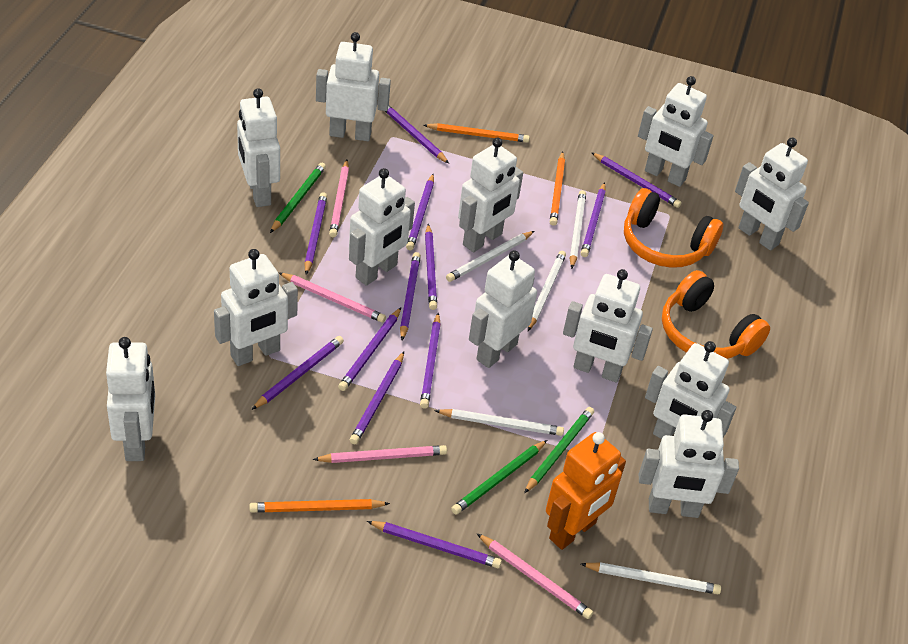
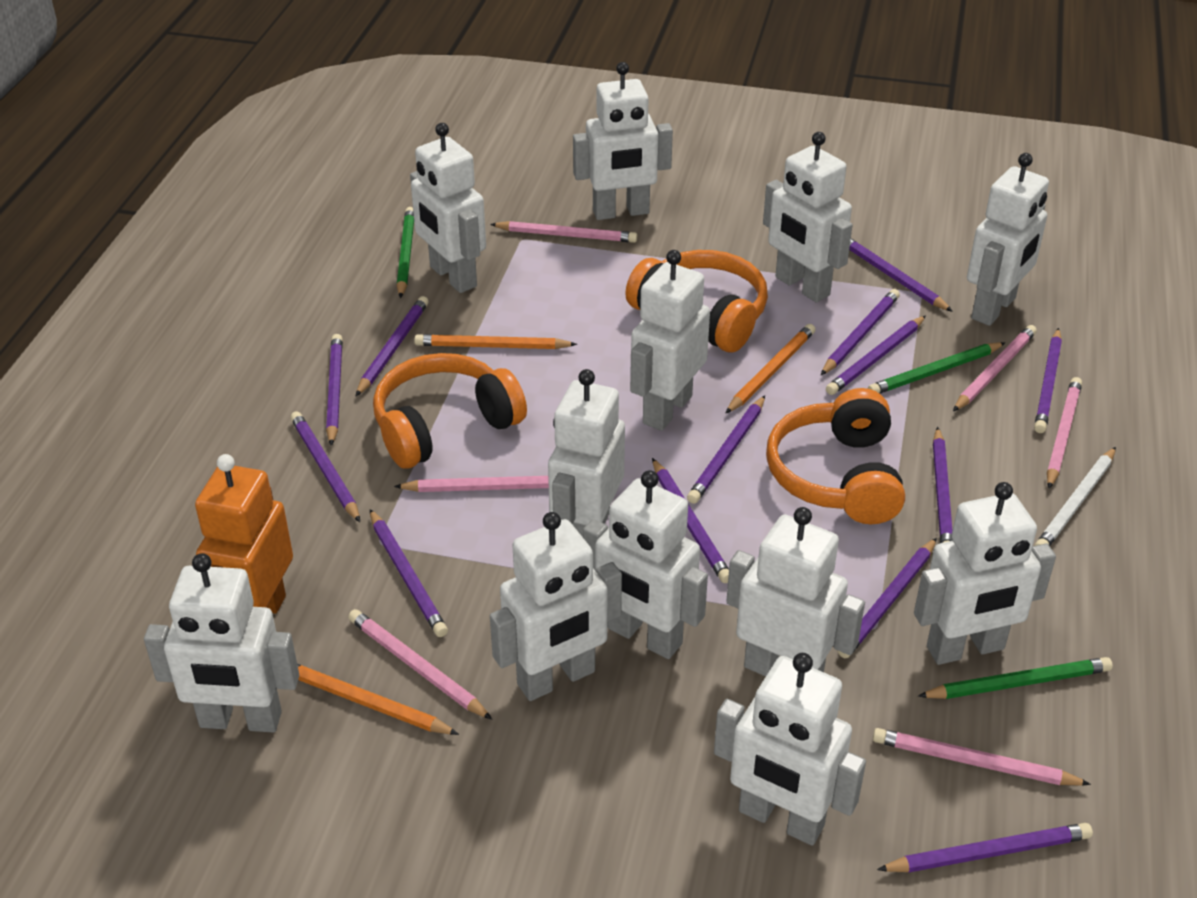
orange headphones: [624,188,723,268] [662,270,770,359] = 2 -> [373,353,527,468] [625,250,768,352] [766,388,905,524] = 3
pink pencil: [278,272,386,323] [313,445,447,463] [329,160,349,237] [477,534,593,619] = 4 -> [348,609,492,720] [394,476,549,492] [490,221,637,243] [873,728,1091,786] [953,325,1037,411] [1047,377,1082,489] = 6
purple pencil: [251,336,344,410] [304,192,327,275] [338,308,401,391] [350,352,404,444] [367,521,502,568] [385,105,449,164] [400,252,421,340] [406,174,434,251] [420,312,441,408] [425,224,437,310] [581,182,606,257] [591,152,682,208] = 12 -> [290,411,360,522] [326,334,343,446] [356,296,429,396] [370,509,448,637] [652,458,729,583] [687,395,765,504] [821,289,900,375] [826,316,926,395] [838,538,937,658] [849,238,953,312] [877,823,1093,873] [933,427,953,543] [1034,328,1062,433] = 13
white pencil: [434,409,564,436] [446,231,534,282] [528,251,566,331] [569,190,586,269] [581,562,721,594] = 5 -> [1035,447,1116,546] = 1

